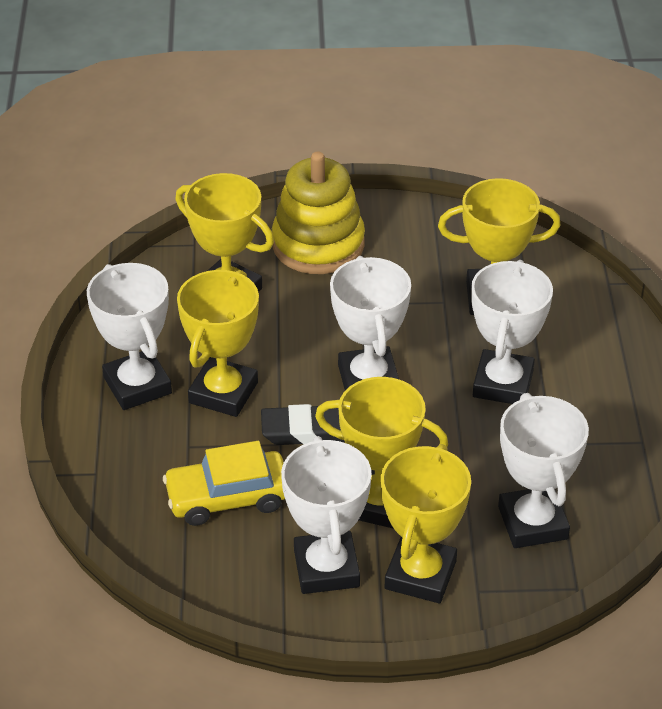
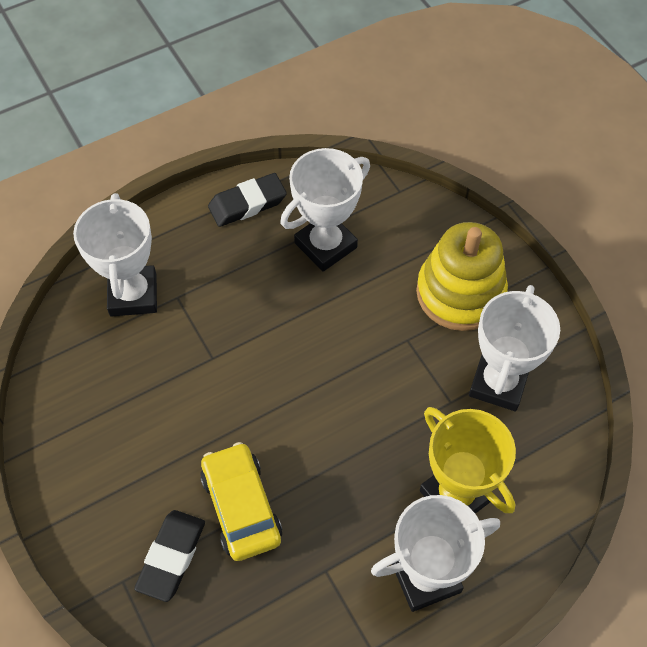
black eraser: [261,404,345,445] = 1 -> [134,510,205,602] [208,173,287,227] = 2
white trophy: [87,263,172,410] [281,436,372,594] [330,256,411,390] [471,260,553,404] [498,393,589,548] = 5 -> [73,193,157,317] [280,148,370,272] [371,495,500,612] [469,285,560,411] = 4
yellow trophy: [175,173,274,292] [177,270,259,417] [315,377,448,529] [381,444,471,603] [438,178,561,315] = 5 -> [420,407,516,514] = 1

